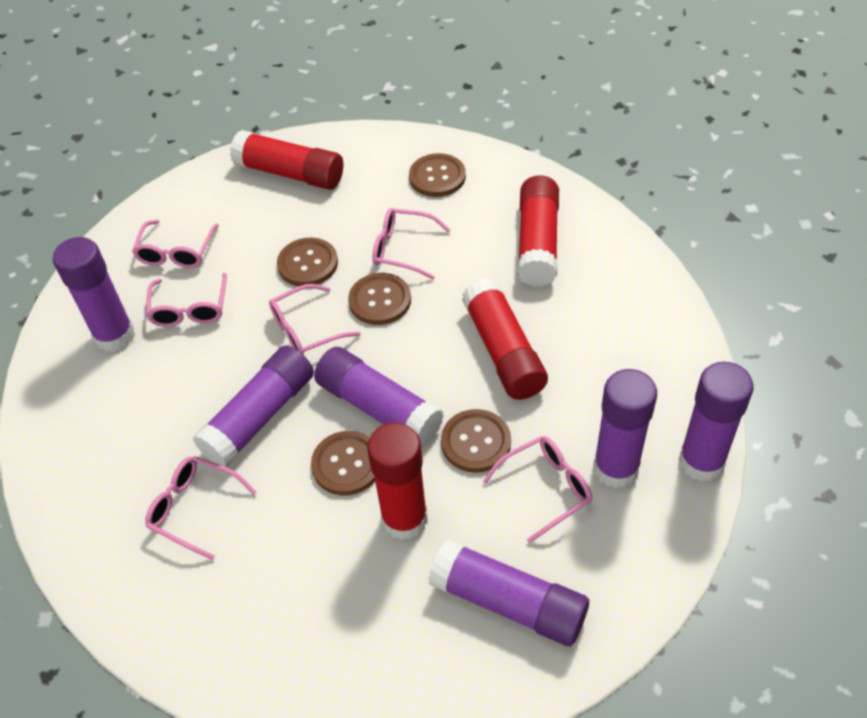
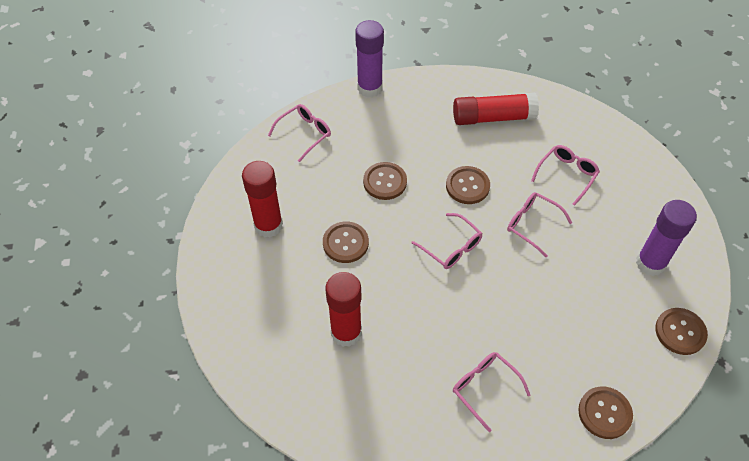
pink glasses: [132,220,219,268] [145,456,256,560] [146,273,227,327] [269,284,361,355] [372,208,450,279] [483,436,592,543] = 6 -> [268,104,331,162] [411,213,482,269] [453,352,530,432] [507,192,572,257] [531,145,600,206] = 5
purple glue stick: [53,237,135,352] [193,345,314,467] [314,347,444,447] [429,539,589,646] [593,369,657,488] [679,362,754,482] = 6 -> [355,20,384,97] [636,200,697,276] = 2
red glue stick: [230,130,343,190] [367,422,428,540] [462,278,548,400] [517,175,559,287] = 4 -> [242,161,283,238] [325,272,362,347] [453,93,539,125] = 3

